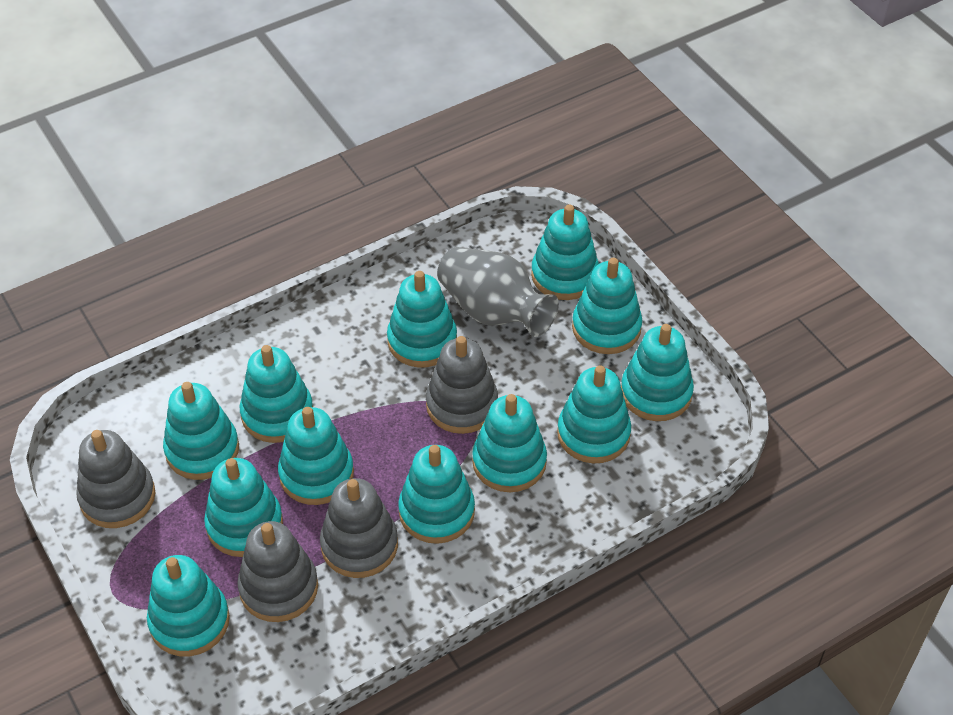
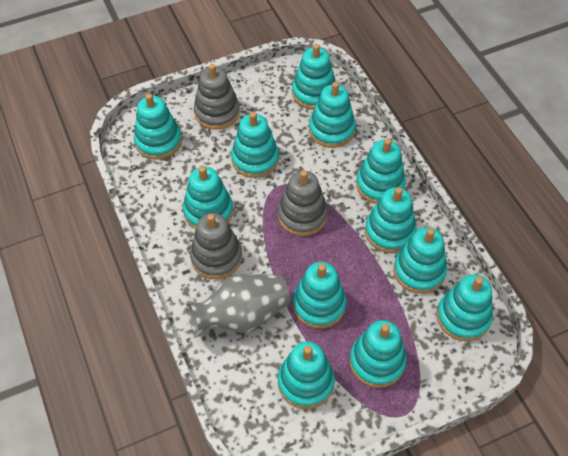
grey stacking toy: [76,430,155,528] [237,521,318,622] [320,478,398,578] [426,336,498,434] = 4 -> [190,213,242,279] [194,64,240,130] [278,170,328,236] = 3

